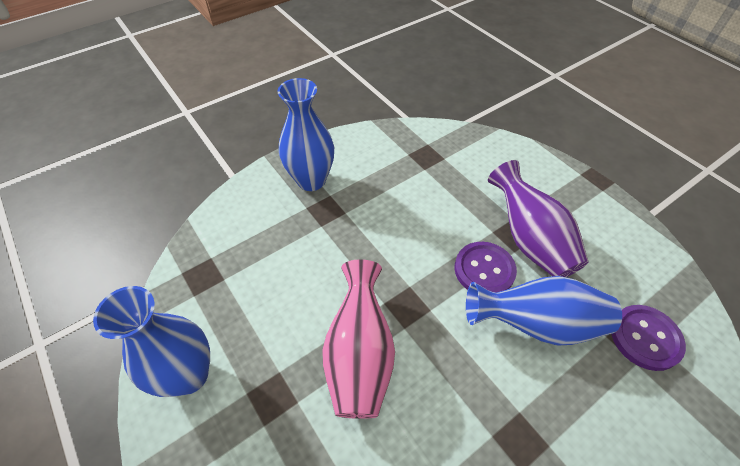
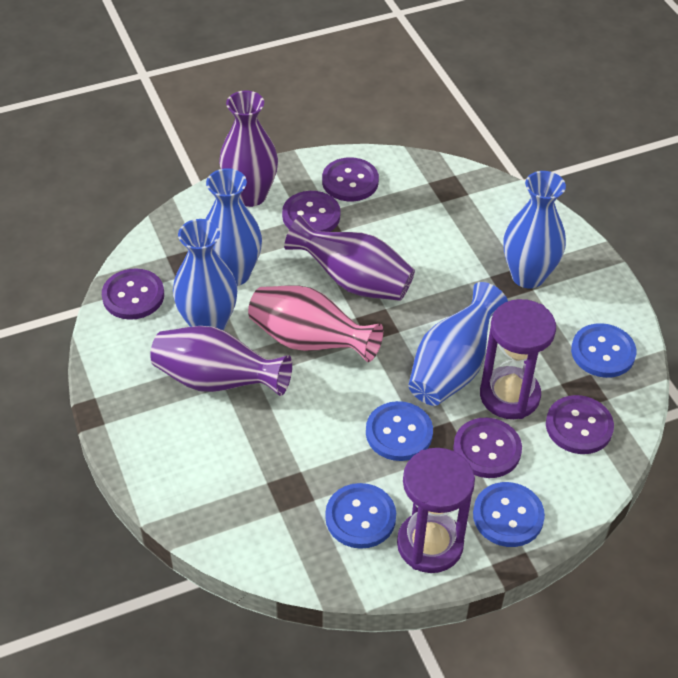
blue button: none = 0 -> [325,483,396,549] [366,401,433,461] [473,482,545,547] [571,323,636,378] = 4
blue vase: [93,286,210,397] [277,78,334,191] [466,276,622,345] = 3 -> [173,219,237,331] [206,168,262,286] [408,282,508,406] [504,171,566,289] = 4
purple button: [454,242,517,292] [612,305,686,371] = 2 -> [102,268,164,320] [282,191,340,232] [322,157,379,201] [453,418,522,478] [546,395,614,454] = 5
purple hourglass: none = 0 -> [397,448,475,573] [480,299,556,419] = 2
purple vase: [488,160,589,277] = 1 -> [150,326,292,396] [219,91,278,207] [284,215,415,301] = 3

